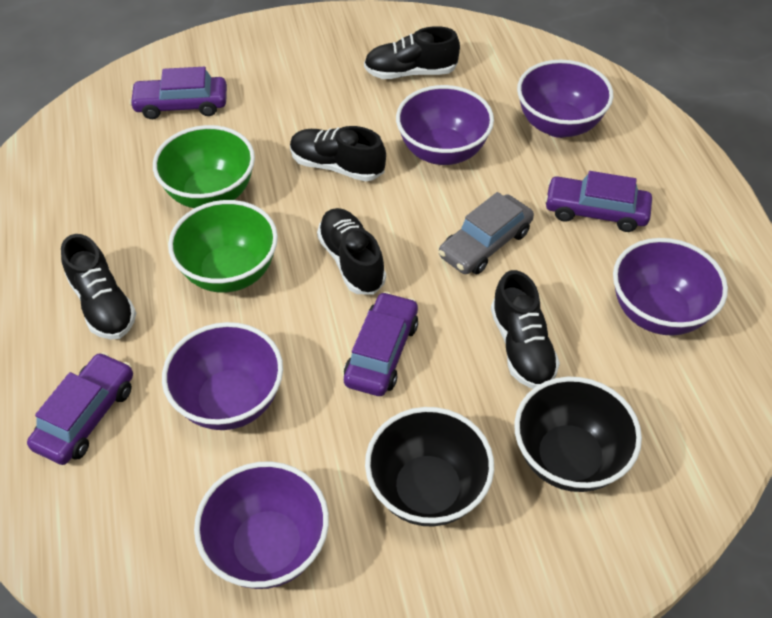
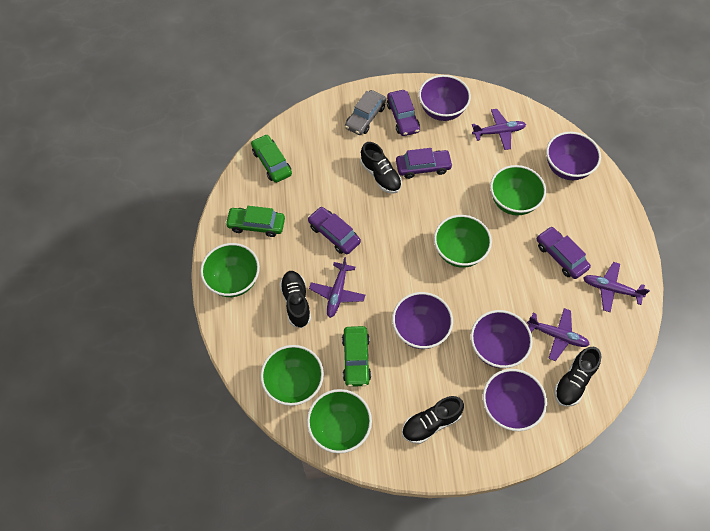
black bowl: [365,407,494,527] [514,377,642,492] = 2 -> none = 0
black shoe: [61,234,136,340] [290,126,386,182] [317,208,386,294] [364,26,460,79] [491,270,560,389] = 5 -> [280,271,311,328] [360,142,402,194] [402,396,464,444] [554,347,601,407] = 4
green bowl: [153,125,255,208] [168,200,278,293] = 2 -> [200,243,260,297] [261,345,324,406] [307,389,372,454] [434,215,492,268] [490,165,546,215] = 5
green car: none = 0 -> [225,206,285,237] [251,134,292,183] [342,326,371,387] = 3
purple plane: none = 0 -> [309,257,365,318] [472,109,526,150] [527,308,590,361] [583,262,650,312] = 4

